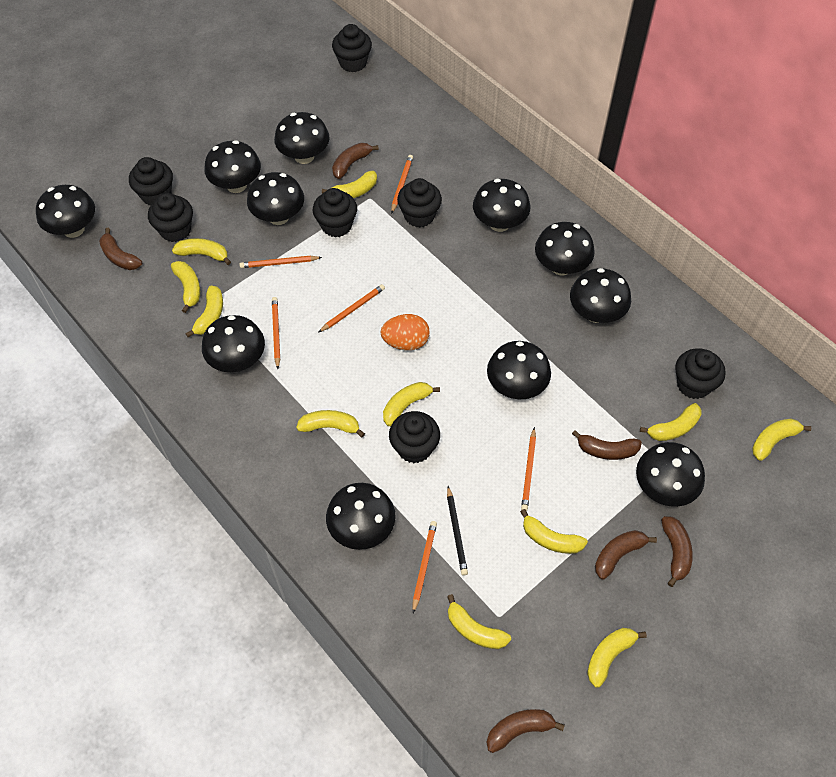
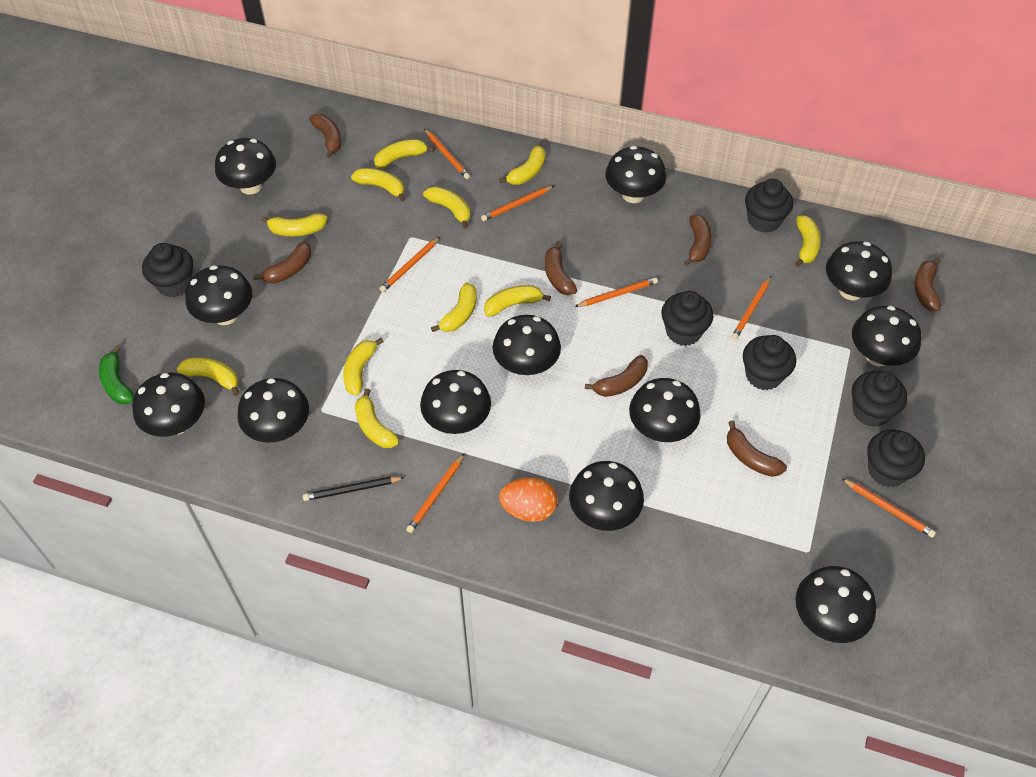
black cupcake: [129,157,173,205] [148,193,193,242] [313,188,357,238] [332,24,372,72] [389,411,440,463] [397,178,442,227] [675,348,726,399] = 7 -> [142,243,193,298] [661,291,714,346] [743,335,796,390] [745,179,793,233] [852,371,907,427] [867,430,925,487] = 6
black mushroom: [36,185,95,238] [202,315,265,372] [204,140,261,193] [247,172,304,225] [274,112,330,164] [326,483,396,550] [473,179,530,232] [487,341,551,399] [535,222,595,276] [570,268,631,323] [636,442,705,507] = 11 -> [132,373,205,437] [185,265,252,325] [215,138,276,194] [237,378,309,443] [420,370,491,434] [493,315,561,376] [569,461,644,531] [605,146,666,203] [629,378,701,442] [796,566,876,643] [826,241,892,300] [852,306,922,366] = 12
brown banana: [99,228,142,270] [332,143,379,179] [486,709,565,753] [572,430,642,460] [595,530,657,579] [661,516,693,587] = 6 -> [253,242,312,284] [309,114,342,158] [545,241,577,295] [585,355,648,397] [684,214,712,266] [727,420,787,477] [915,257,941,311] = 7
green banana: none = 0 -> [99,345,134,404] = 1
orange pencil: [239,255,322,268] [272,297,280,369] [319,284,385,332] [391,155,413,214] [412,521,437,613] [521,427,536,511] = 6 -> [379,237,440,292] [406,454,464,533] [424,129,470,179] [481,186,554,221] [574,277,658,307] [731,276,771,340] [841,478,936,538] = 7

